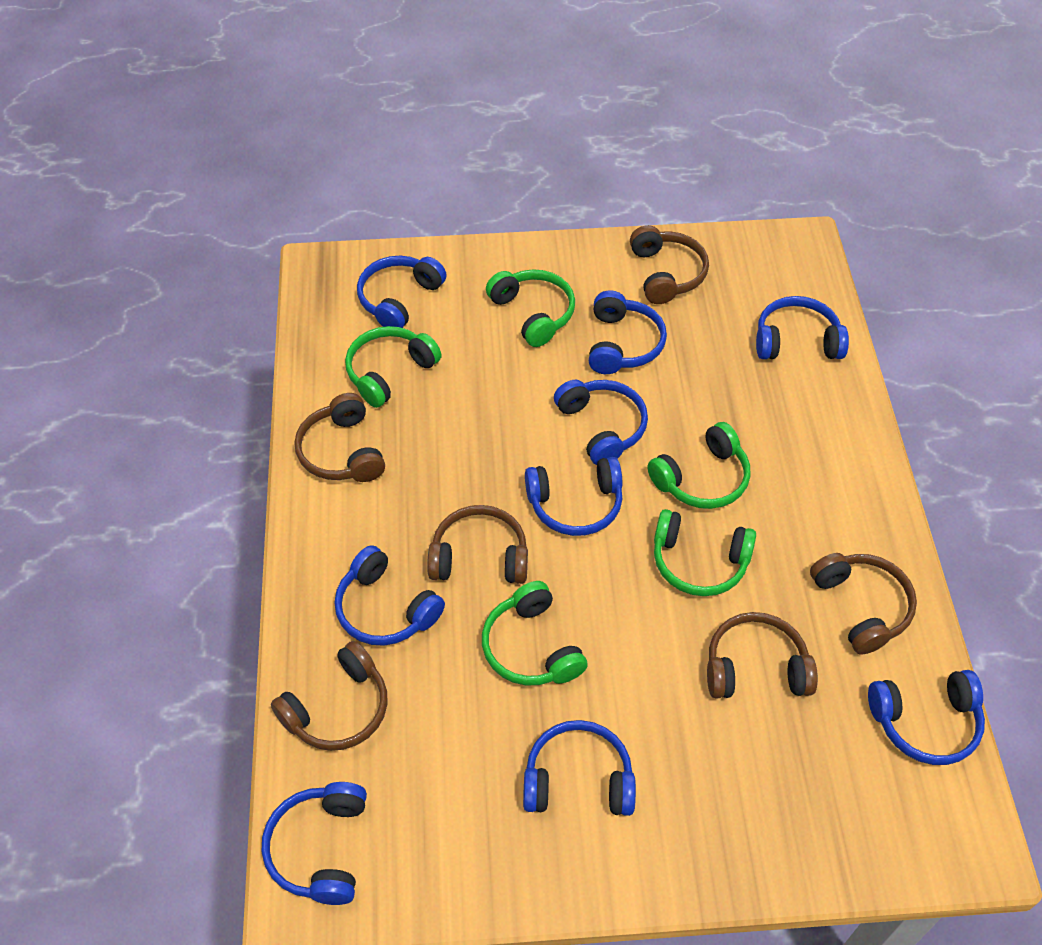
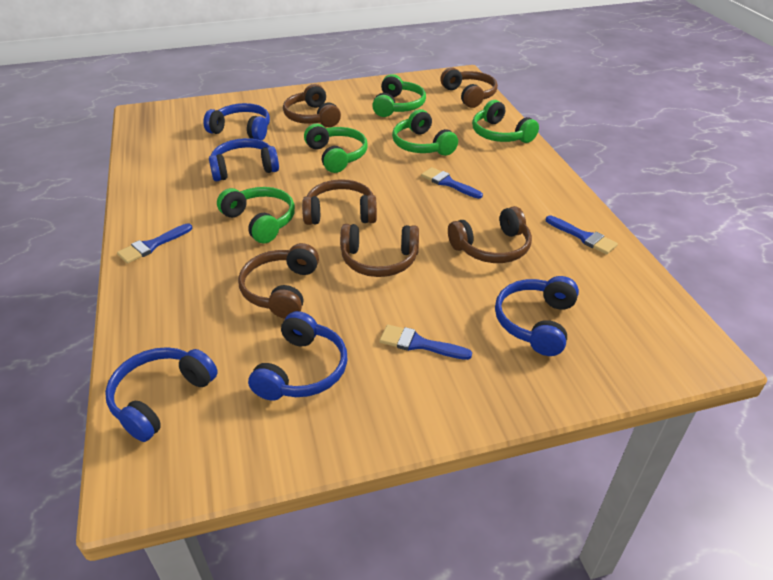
blue brush: none = 0 -> [117,223,192,264] [379,324,472,360] [421,167,483,199] [546,216,618,254] = 4
blue headphones: [262,782,367,905] [335,545,445,646] [357,256,447,328] [523,720,636,816] [525,457,622,536] [554,380,648,465] [589,290,667,374] [756,296,849,359] [868,670,985,765] = 9 -> [105,347,218,442] [203,103,270,140] [209,138,279,181] [248,311,347,401] [495,276,579,356] = 5

